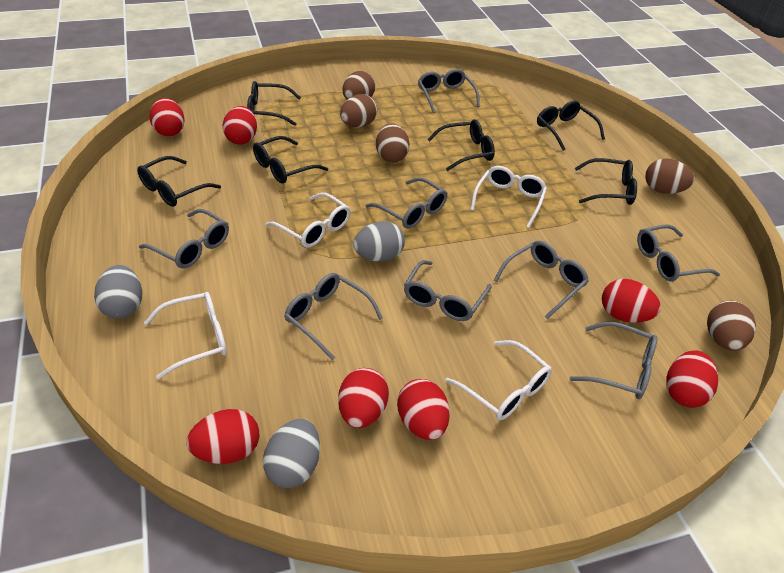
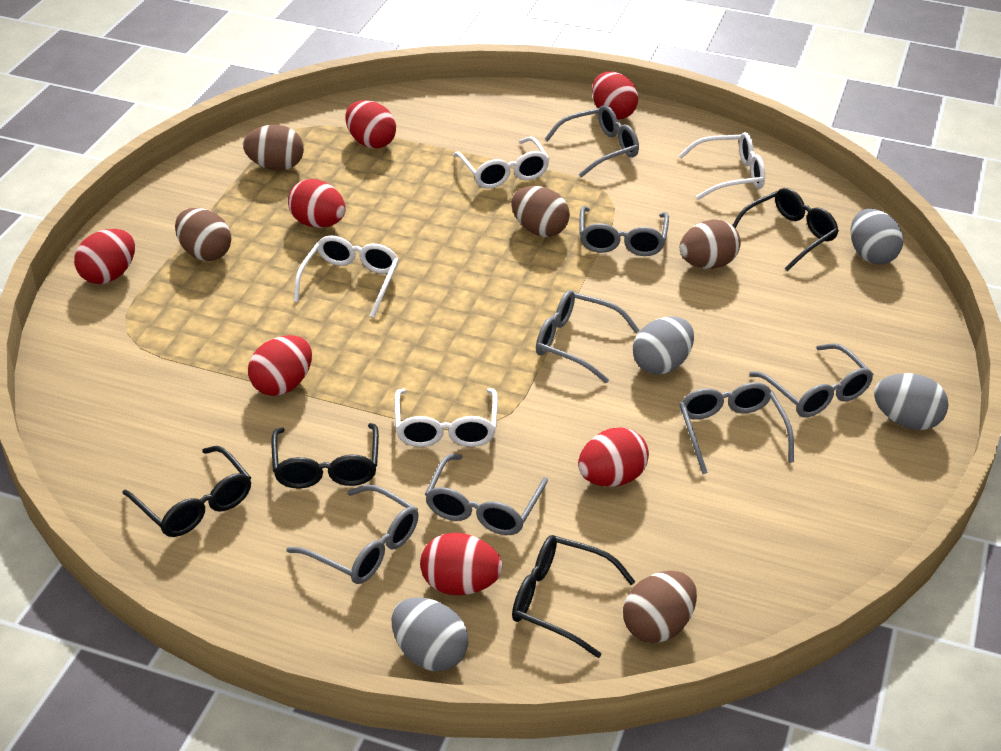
black glasses: [137,156,221,207] [247,81,301,126] [253,136,328,184] [428,120,495,171] [537,101,605,151] [575,158,637,205] = 6 -> [122,446,251,537] [271,423,379,488] [512,535,636,658] [733,188,839,271] = 4
grey egg: [94,265,142,319] [263,419,320,488] [353,221,405,261] = 3 -> [392,597,468,672] [633,316,694,374] [850,209,903,264] [874,373,949,430] = 4
grey glasses: [139,209,229,268] [284,273,383,360] [365,177,447,229] [404,260,491,321] [418,69,480,113] [494,241,589,319] [570,322,657,399] [637,224,720,282] = 8 -> [286,485,419,584] [425,454,548,535] [536,290,640,383] [545,105,639,177] [580,206,669,256] [679,382,794,474] [749,343,873,417] = 7

